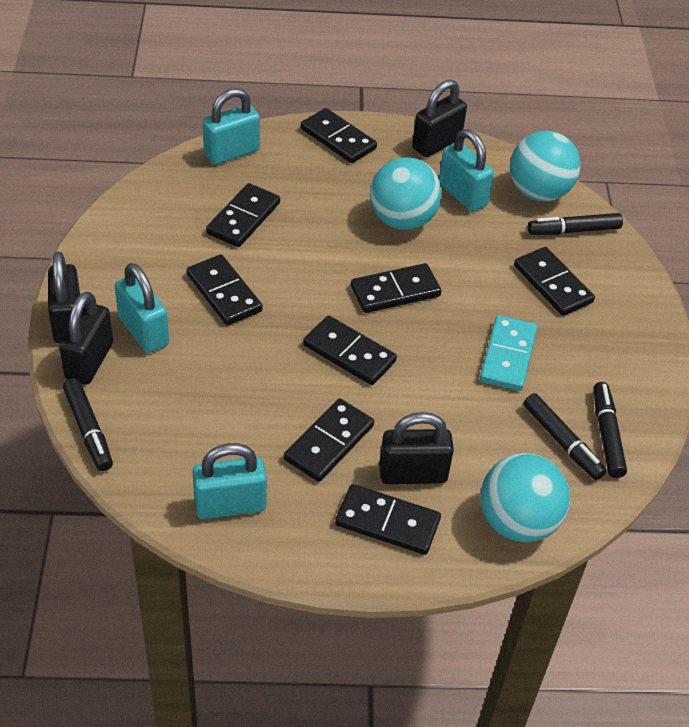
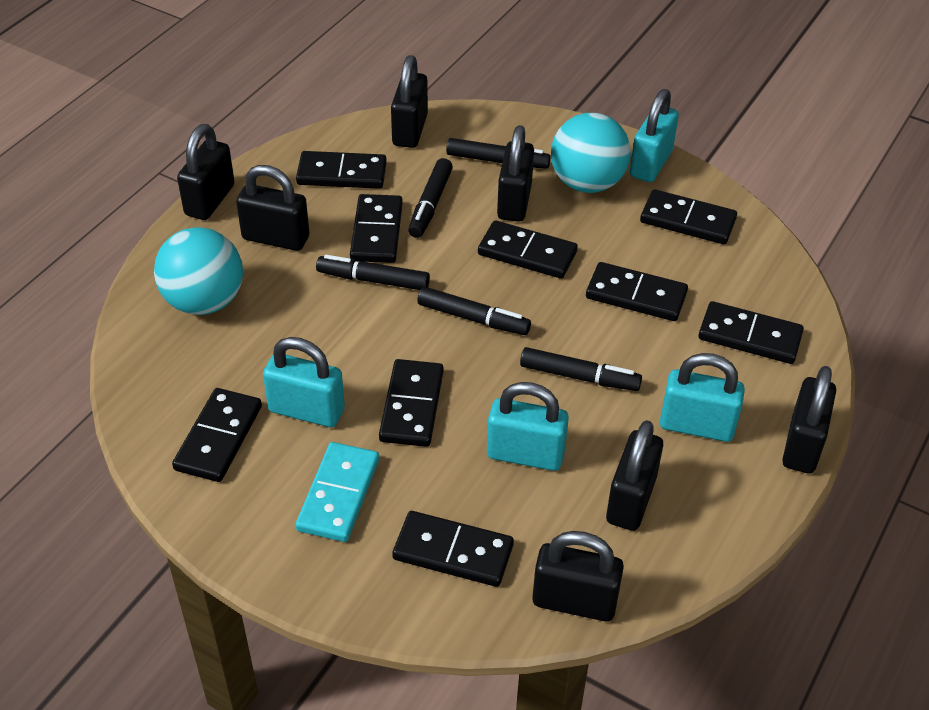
black domino: [187,254,263,326] [206,183,280,247] [284,399,374,482] [301,108,377,163] [303,316,397,385] [335,484,441,555] [351,263,441,313] [514,247,595,316] = 8 -> [172,388,262,482] [296,151,387,189] [350,194,403,263] [379,359,444,447] [392,511,514,587] [478,220,578,279] [586,262,688,321] [640,189,737,244] [699,301,804,364] = 9
black marker: [63,378,113,471] [523,393,606,480] [528,213,623,235] [594,382,627,478] = 4 -> [316,255,430,290] [408,158,453,238] [417,287,531,335] [446,138,551,169] [520,347,642,391] = 5
black padlock: [48,252,80,343] [59,292,113,385] [379,412,454,484] [412,80,467,157] = 4 -> [177,124,235,220] [236,165,309,251] [391,55,428,148] [497,125,534,222] [532,531,624,622] [606,420,663,531] [782,366,836,474] = 7
turquoise ball: [370,157,442,230] [481,453,570,542] [510,131,581,202] = 3 -> [154,227,243,315] [551,113,631,193] = 2

